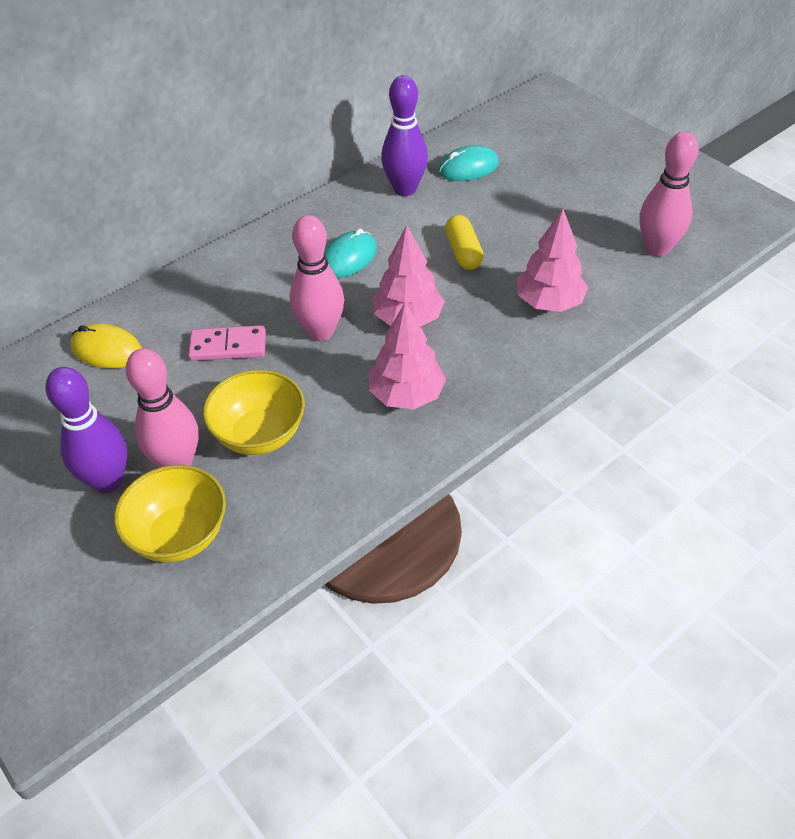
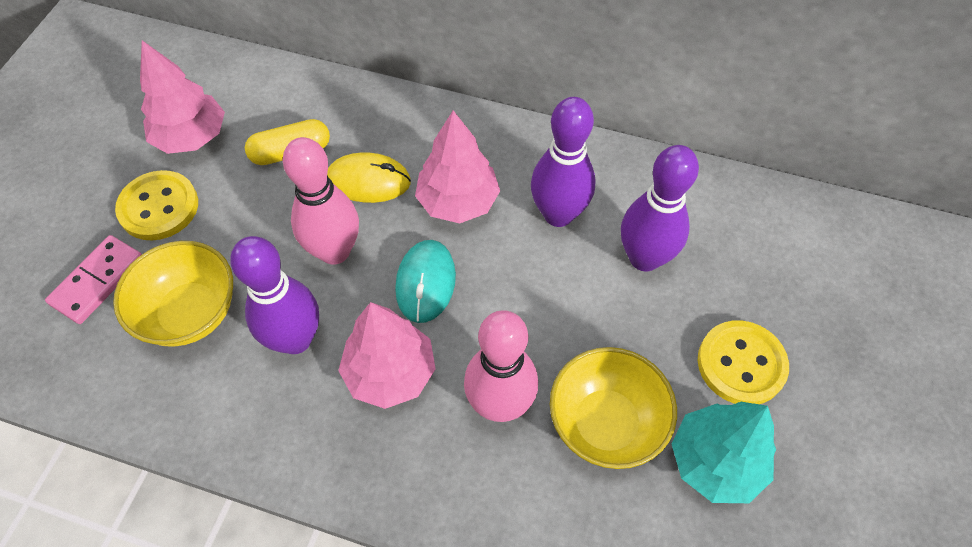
pink bowling pin: [125,348,198,468] [290,215,344,341] [640,132,699,257] = 3 -> [283,137,359,265] [464,310,538,422] = 2
purple bowling pin: [45,367,127,493] [381,75,428,196] = 2 -> [230,236,319,354] [531,97,596,227] [621,145,699,271] = 3
turquoise mouse: [324,229,377,278] [438,145,499,181] = 2 -> [395,240,456,323] = 1
turquoise tree: none = 0 -> [671,402,776,503] = 1
yellow button: none = 0 -> [115,170,198,240] [698,320,789,404] = 2

